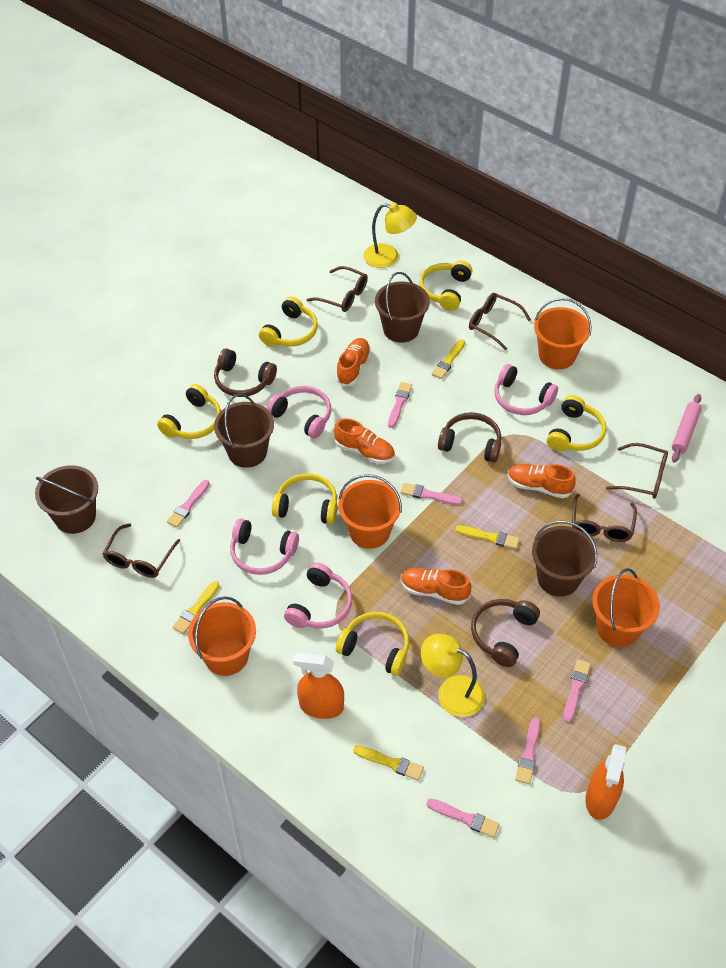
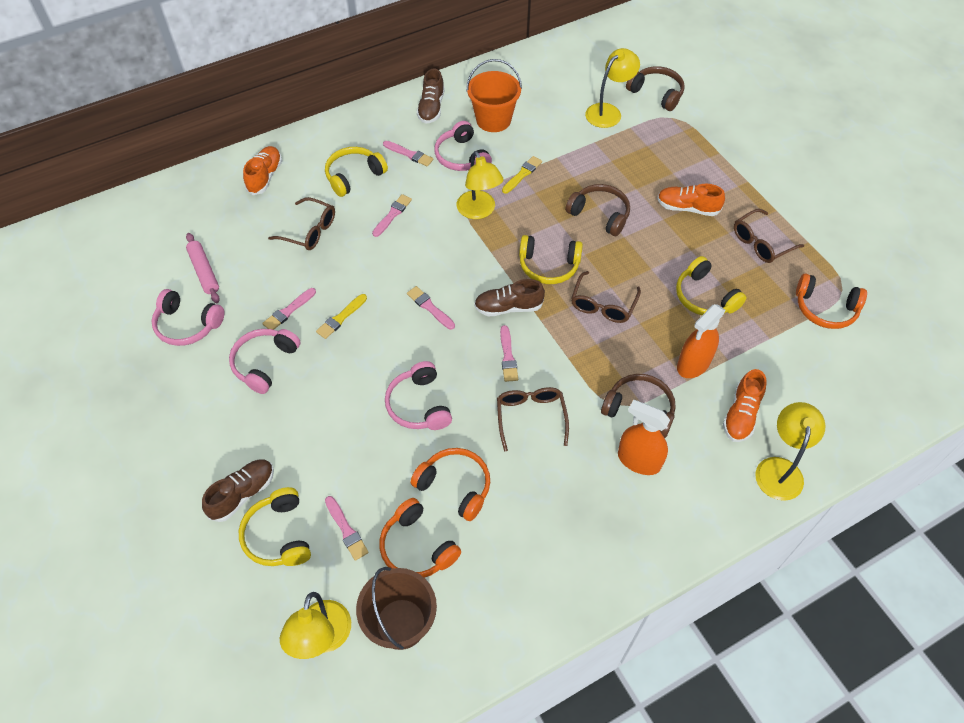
brown bucket: [35,465,98,534] [214,394,274,468] [375,272,430,343] [532,521,597,597] = 4 -> [356,567,437,650] = 1
brown glasses: [103,523,180,578] [306,266,368,312] [469,293,531,350] [572,494,637,542] [606,443,668,499] = 5 -> [268,197,335,250] [497,387,569,452] [571,271,641,323] [734,209,804,263] = 4
brown shoe: none = 0 -> [202,459,274,522] [417,68,445,124] [474,279,545,316] = 3
orange bucket: [188,596,256,676] [338,474,402,549] [534,298,592,369] [592,568,660,647] = 4 -> [466,59,522,132] = 1
orange headphones: none = 0 -> [379,498,461,578] [411,448,490,521] [796,273,867,329] = 3
orange shoe: [334,418,395,464] [336,338,371,387] [401,568,471,605] [508,464,576,499] = 4 -> [243,146,282,195] [657,184,725,216] [723,369,767,442] = 3
yellow brush: [173,581,220,634] [353,745,424,781] [432,339,465,379] [456,525,520,549] = 4 -> [316,294,367,339] [502,156,542,193] = 2
yellow headphones: [157,384,221,439] [259,296,318,347] [272,473,337,524] [336,612,409,676] [420,261,472,311] [547,395,606,451] = 6 -> [239,487,311,566] [325,147,388,197] [519,235,583,284] [676,256,746,315] = 4
yellow lamp: [363,203,417,268] [421,634,485,717] = 2 -> [280,592,351,659] [457,151,503,219] [585,48,640,128] [755,402,826,501] = 4

